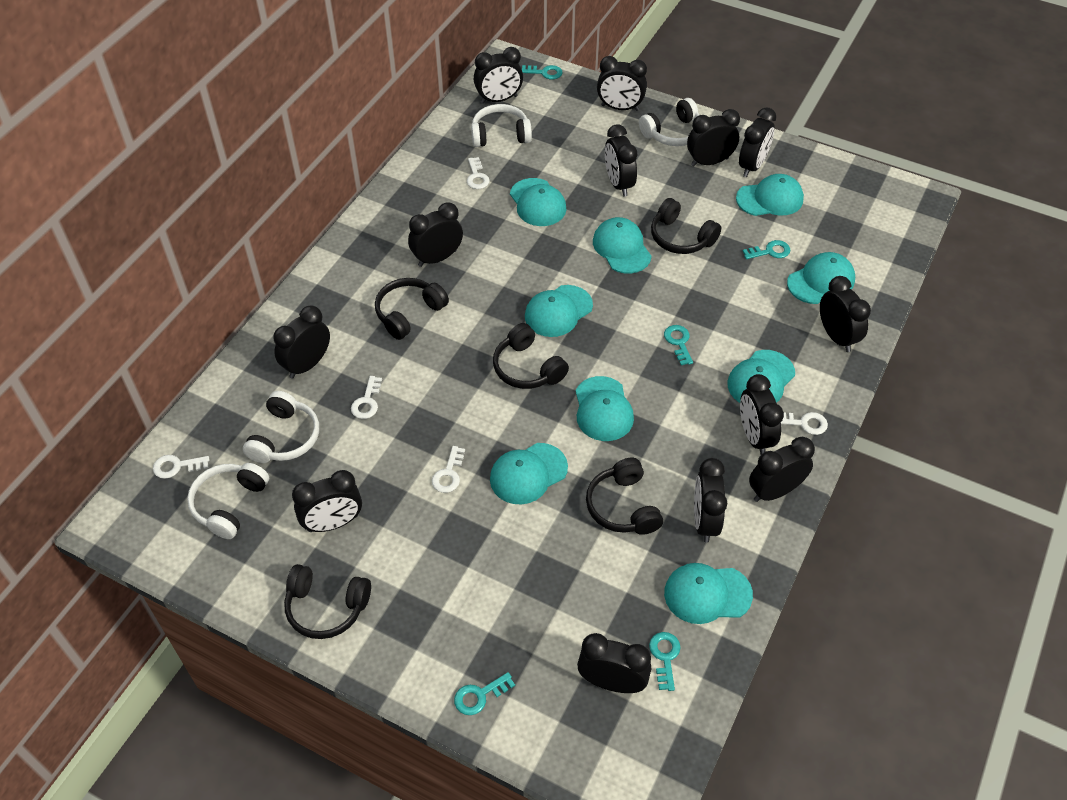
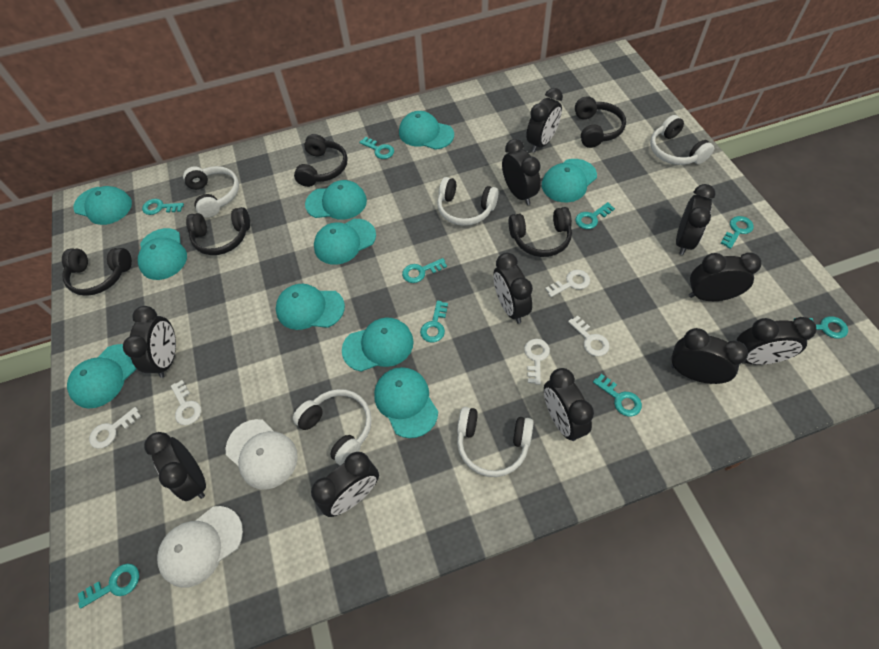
black clock: [273,306,330,379] [292,470,362,532] [408,202,463,267] [474,47,523,104] [577,633,651,693] [597,56,647,111] [605,124,637,197] [687,109,740,166] [694,458,727,543] [739,107,776,177] [740,374,784,454] [749,437,815,502] [820,276,871,352] = 13 -> [123,306,176,378] [144,432,206,501] [311,452,379,517] [493,253,533,323] [502,139,541,205] [526,88,563,153] [544,368,594,441] [671,328,748,384] [676,184,715,255] [689,252,762,301] [736,317,816,365] = 11
turquoise cap: [490,443,568,504] [510,178,566,226] [525,285,593,337] [576,376,634,441] [593,217,652,274] [664,563,753,624] [727,350,795,403] [736,174,804,216] [787,252,855,304] = 9 -> [67,344,136,409] [73,186,132,225] [138,228,187,280] [276,284,345,330] [305,180,367,220] [314,219,376,265] [342,318,414,372] [374,367,438,438] [399,111,454,150] [542,159,597,203] = 10
turquoise key: [454,672,515,715] [522,65,562,80] [649,632,681,691] [664,325,693,365] [743,240,790,259] = 5 -> [78,563,139,608] [142,199,184,215] [359,137,394,159] [402,258,447,283] [420,301,448,342] [575,202,615,229] [593,374,642,416] [721,216,754,249] [794,316,848,339] = 9
white cap: none = 0 -> [157,506,243,588] [226,419,298,490] = 2
white headphones: [187,463,269,539] [243,391,319,463] [471,104,532,147] [639,98,700,146] = 4 -> [183,166,239,218] [293,389,372,465] [437,177,499,226] [457,407,533,477] [650,115,714,165] = 5

